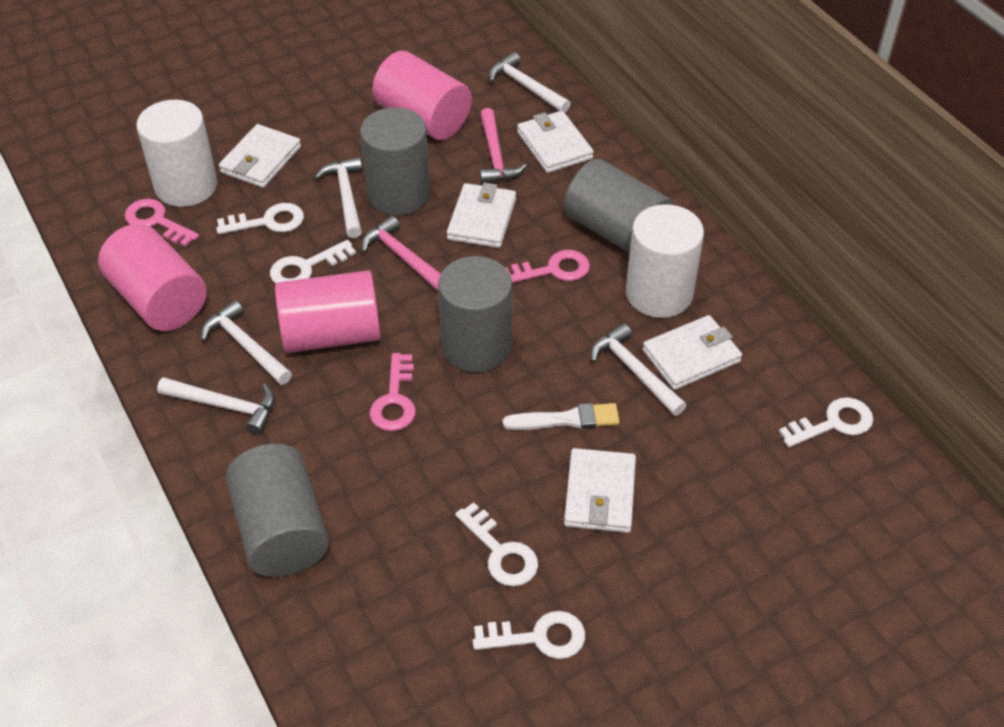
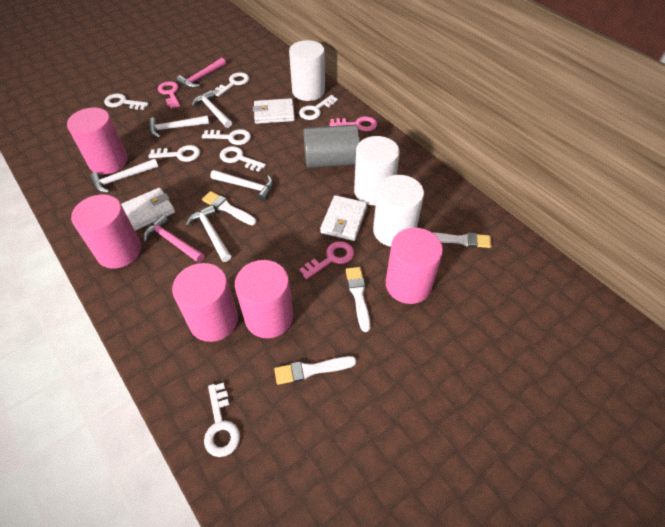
grey cylinder: [226,444,329,577] [360,108,430,215] [438,256,512,372] [564,159,673,253] = 4 -> [303,125,360,168] = 1
pink cylinder: [98,224,207,331] [275,271,381,353] [372,51,472,140] = 3 -> [67,107,128,175] [71,194,141,269] [172,263,238,342] [235,260,293,338] [386,228,443,304] = 5
white brush: [503,403,620,430] = 1 -> [202,191,257,225] [274,356,357,385] [346,267,371,332] [432,232,492,248] = 4
white cylinder: [136,100,218,207] [626,204,704,318] = 2 -> [289,40,325,101] [354,136,400,205] [373,175,424,247] = 3
white key: [216,203,304,234] [270,240,356,284] [455,502,538,586] [473,611,585,659] [779,397,873,447] = 5 -> [104,93,149,110] [149,145,200,162] [202,129,251,145] [204,383,240,457] [213,72,249,97] [220,146,266,172] [299,95,338,120] = 7
white wallet: [219,124,301,188] [447,183,516,248] [517,111,594,173] [564,448,636,533] [643,315,742,390] = 5 -> [121,188,175,231] [253,98,295,124] [320,195,367,241] = 3

